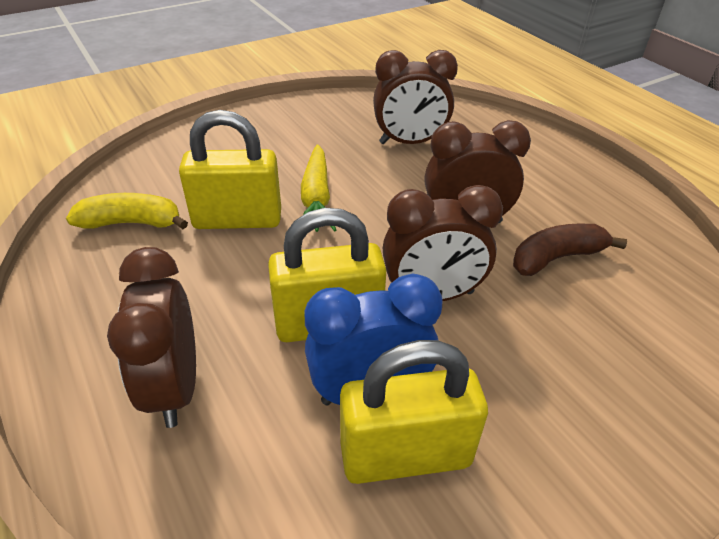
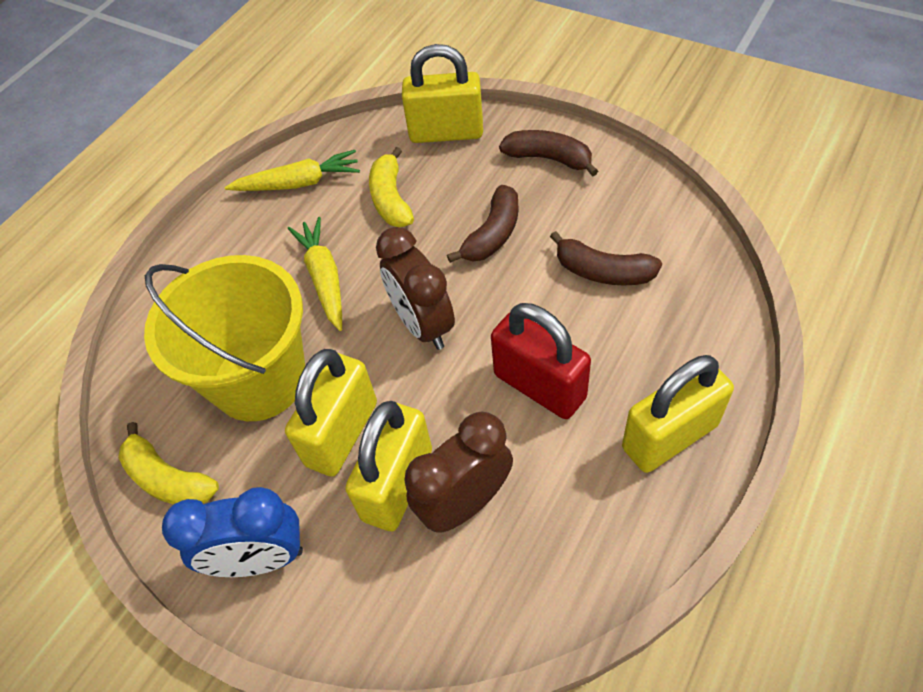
brown banana: [513,224,627,276] = 1 -> [447,185,519,263] [499,130,598,177] [550,231,662,285] = 3
brown clock: [107,247,196,428] [373,50,458,144] [383,185,503,301] [425,120,531,223] = 4 -> [376,227,455,350] [404,412,513,533] = 2
red padlock: none = 0 -> [491,303,591,419] = 1
yellow banana: [66,193,188,229] = 1 -> [118,422,219,505] [369,147,414,227] = 2
yellow bucket: none = 0 -> [144,255,305,421] = 1
yellow carrot: [301,144,336,232] = 1 -> [225,150,360,191] [288,217,342,331] = 2
yellow padlock: [179,110,281,229] [268,208,386,342] [340,340,488,484] = 3 -> [285,349,377,477] [345,401,432,531] [402,44,483,143] [622,355,734,473] = 4

